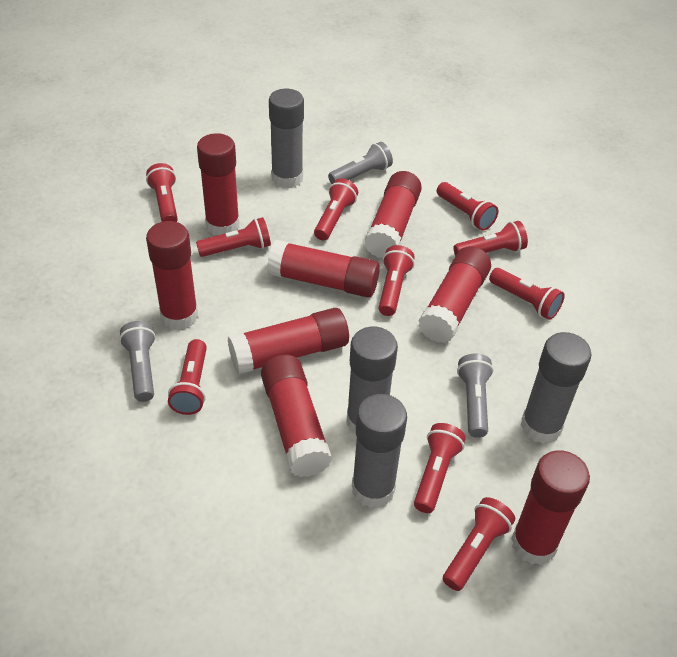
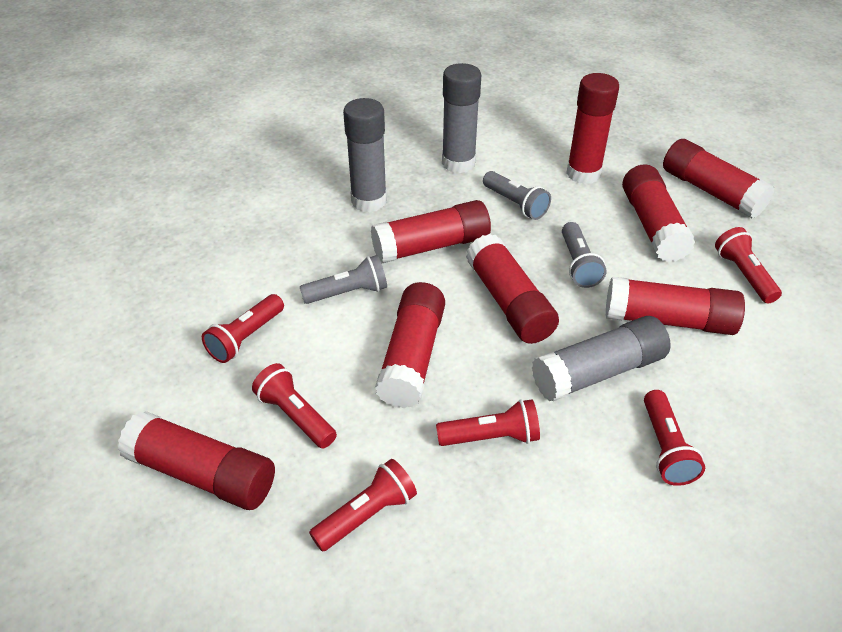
grey glue stick: [269,89,304,189] [346,327,398,436] [352,394,407,508] [521,332,592,444] = 4 -> [343,98,387,212] [442,63,481,173] [532,316,671,401] = 3
red flashlight: [146,163,178,222] [168,339,207,415] [196,217,271,257] [314,178,358,240] [379,245,415,316] [414,423,466,513] [437,182,498,230] [443,497,515,591] [454,221,528,256] [489,268,565,320] = 10 -> [202,294,284,363] [252,363,337,449] [309,459,417,551] [436,399,540,446] [644,390,705,486] [715,227,782,304] = 6

